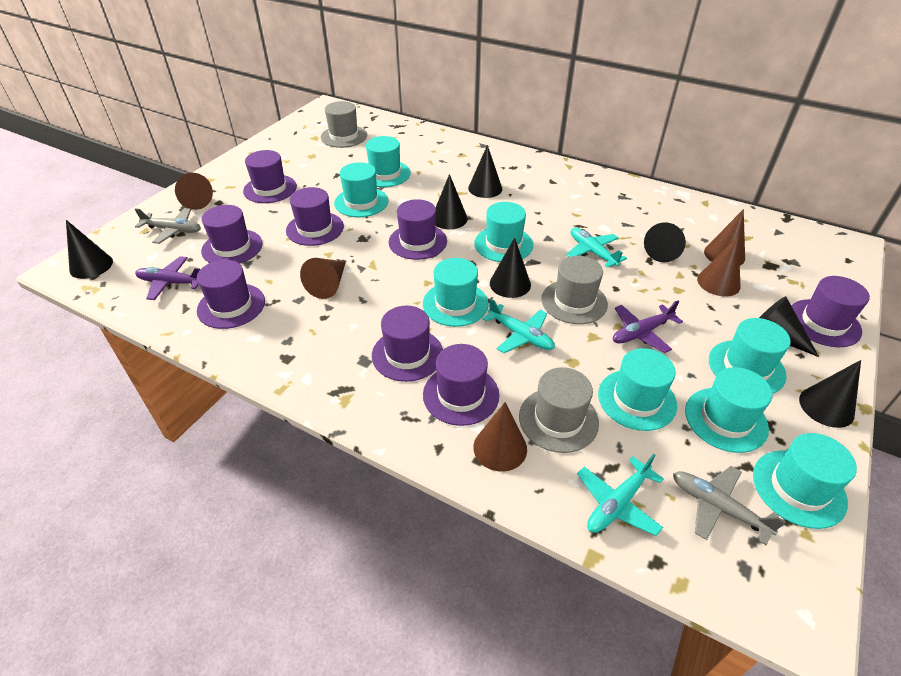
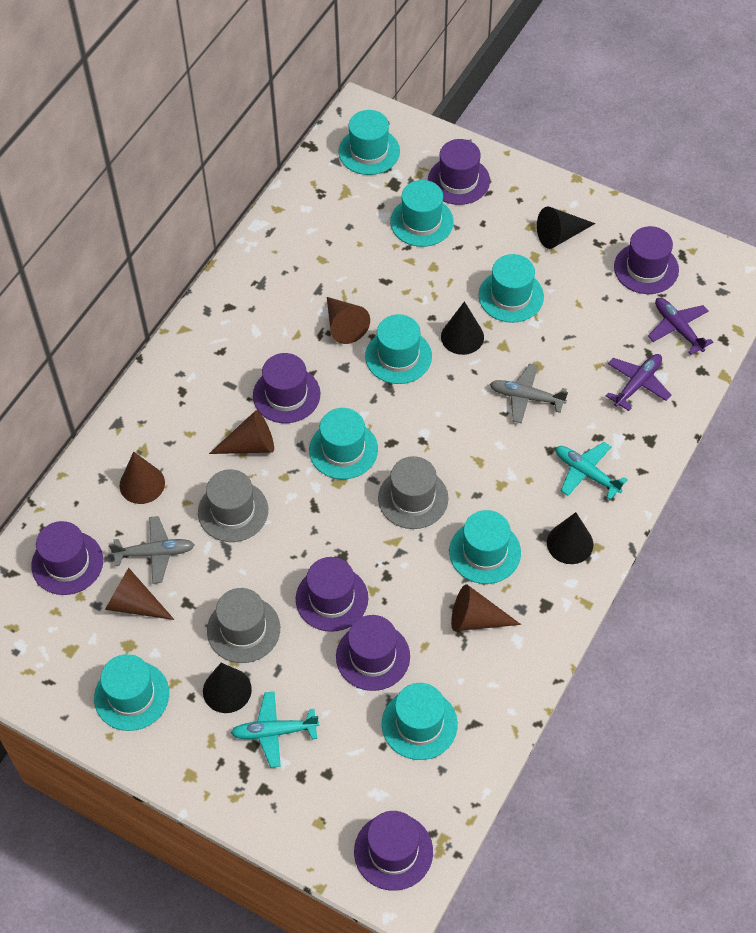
black cone: [66,220,113,279] [436,174,468,229] [468,145,502,198] [490,238,531,298] [644,222,686,262] [759,296,819,357] [799,360,861,428] = 7 -> [203,663,252,713] [441,301,484,355] [537,207,595,249] [547,512,593,564] = 4
purple hat: [197,260,265,329] [201,205,263,264] [243,150,297,203] [286,187,344,246] [372,306,443,382] [389,199,447,260] [423,344,499,426] [791,276,870,347] = 8 -> [31,521,103,595] [253,353,320,423] [296,557,368,632] [336,615,410,691] [354,811,433,891] [428,139,490,205] [614,226,679,294] = 7
turquoise plane: [482,298,555,353] [566,227,627,268] [577,454,664,536] = 3 -> [231,691,319,768] [556,442,628,500] = 2

